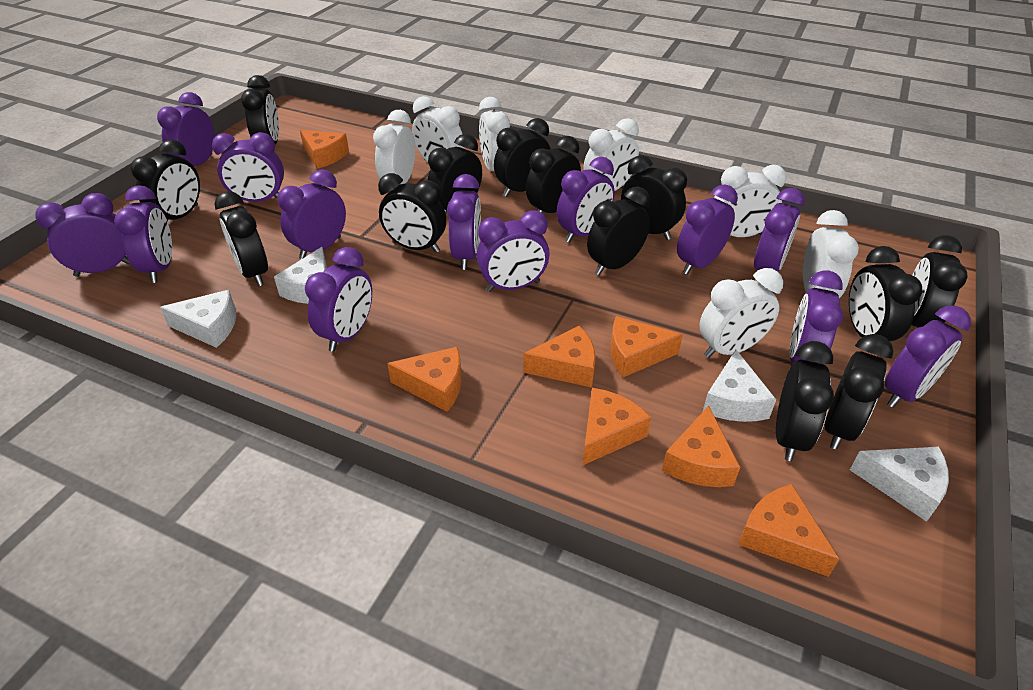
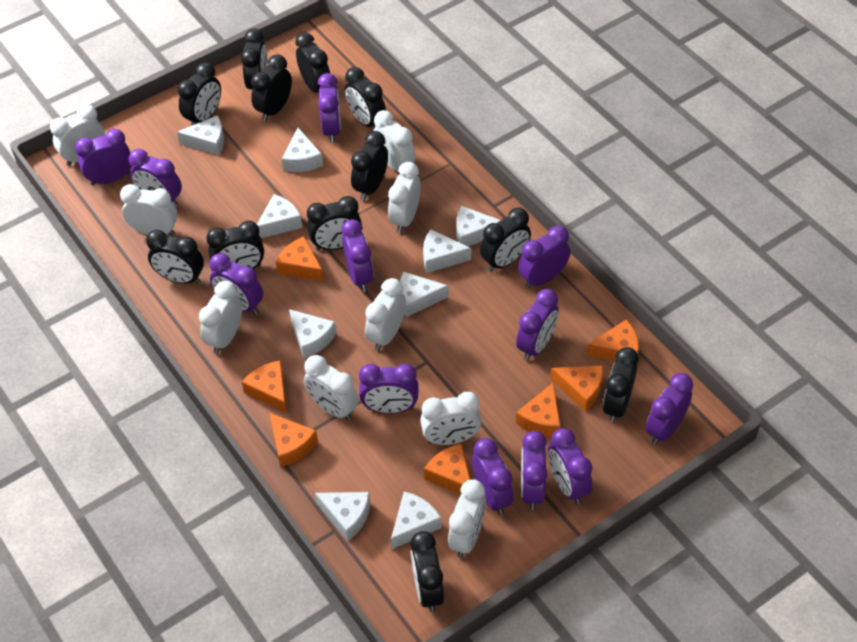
black clock: [131,140,200,222] [215,191,268,286] [241,75,279,145] [378,173,446,253] [428,134,482,213] [494,118,551,197] [526,136,581,213] [587,187,650,275] [621,155,687,240] [776,341,834,461] [825,334,894,450] [849,246,922,341] [911,235,968,328] = 13 -> [146,230,204,284] [178,62,221,126] [206,221,264,269] [241,29,268,90] [251,54,292,121] [295,32,330,93] [307,196,362,251] [344,67,386,128] [351,131,388,200] [411,531,444,612] [480,208,531,272] [603,347,639,423] = 12
purple clock: [35,193,130,277] [114,185,172,283] [157,92,215,166] [212,132,284,202] [278,169,346,259] [305,247,372,352] [447,174,481,270] [477,210,550,292] [557,157,615,243] [677,184,738,275] [754,188,805,272] [789,270,843,364] [885,305,971,408] = 13 -> [75,129,131,186] [129,149,182,207] [209,253,263,315] [318,73,341,143] [342,219,374,292] [359,364,418,414] [472,438,514,515] [516,289,559,361] [518,226,570,289] [521,431,547,510] [548,428,592,504] [646,373,693,445] = 12
white cheese: [160,290,236,348] [274,247,327,304] [703,350,776,422] [850,447,949,522] = 4 -> [177,115,224,155] [257,194,302,238] [282,128,323,172] [289,309,336,358] [315,492,370,541] [391,492,442,549] [400,272,449,317] [423,229,471,273] [457,206,500,247] = 9
white clock: [373,110,415,184] [412,96,464,162] [479,97,510,171] [583,118,639,191] [699,268,783,358] [714,164,787,237] [803,210,859,298] = 7 -> [50,105,105,166] [120,184,178,236] [199,281,242,354] [304,355,358,420] [365,278,406,351] [373,110,416,171] [388,162,421,233] [420,392,481,445] [448,479,486,558] = 9

